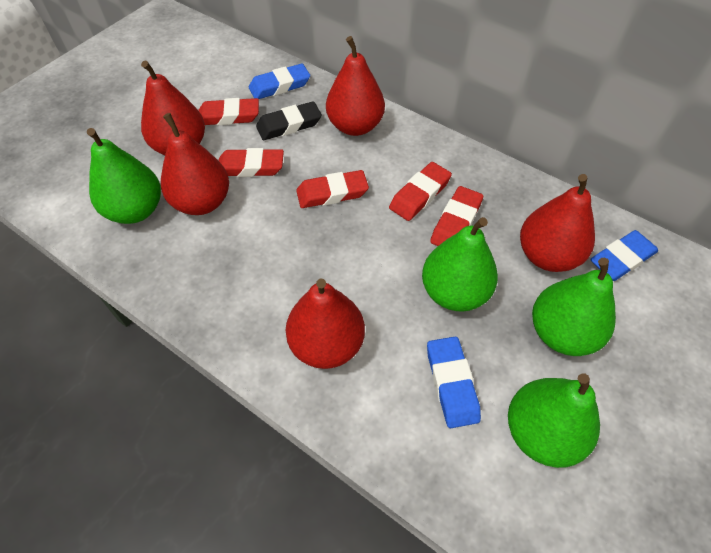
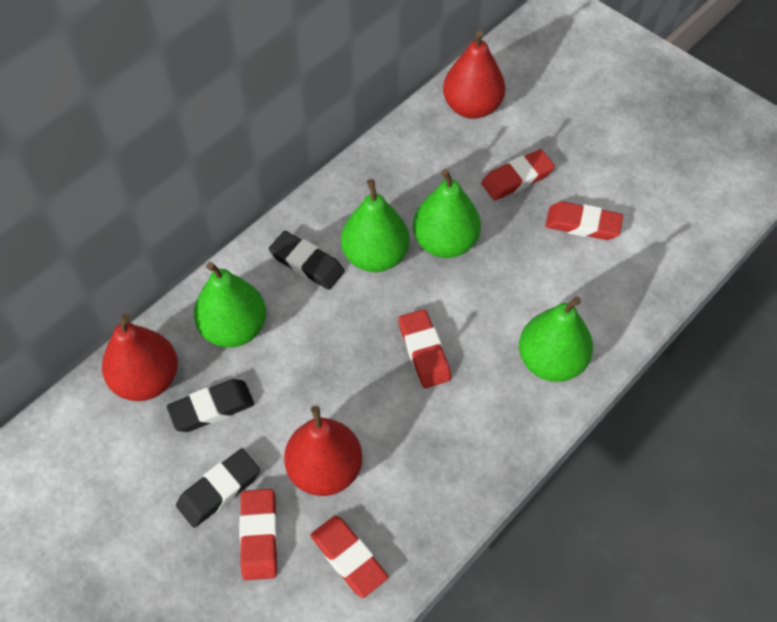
black eraser: [256,101,322,140] = 1 -> [167,379,255,432] [176,449,260,528] [269,231,345,290] = 3
blue eraser: [249,63,310,99] [427,337,481,428] [590,230,658,281] = 3 -> none = 0
red pear: [141,61,205,155] [161,113,229,215] [286,278,365,369] [326,36,385,136] [520,174,595,272] = 5 -> [102,314,178,401] [284,406,362,496] [443,31,505,119] = 3

